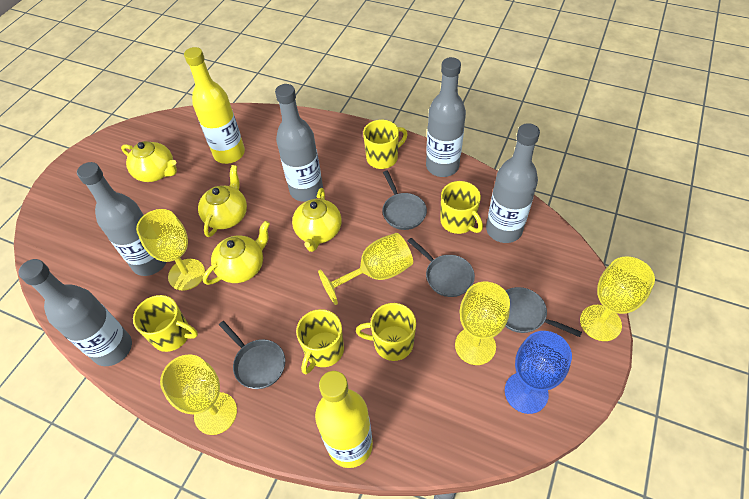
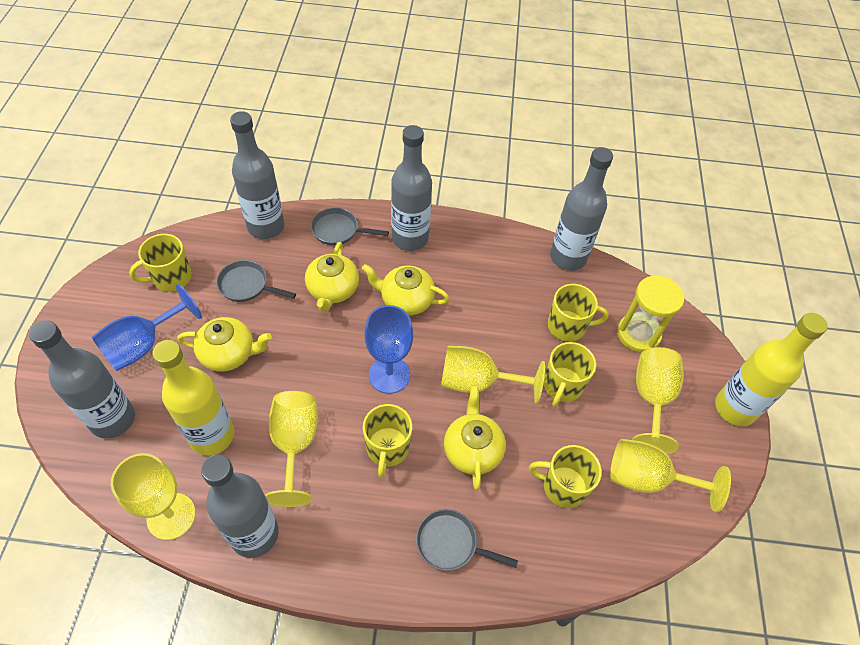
blue goblet: [505,331,572,414] = 1 -> [92,284,202,371] [365,305,413,394] = 2
grey pan: [219,321,285,389] [382,171,427,230] [408,238,475,297] [505,287,582,337] = 4 -> [216,260,296,302] [311,208,389,245] [416,509,518,571] = 3
yellow hourglass: none = 0 -> [617,275,684,353] = 1

